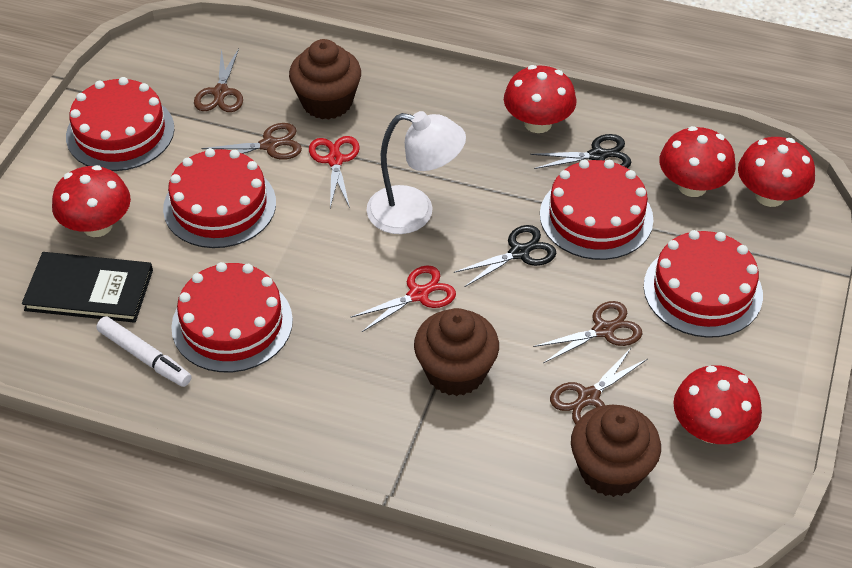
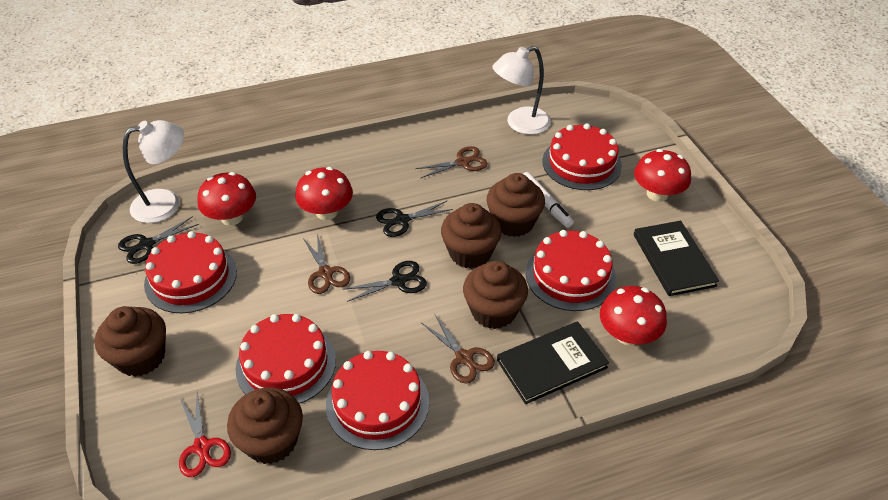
black book: [22,252,153,323] = 1 -> [497,321,609,404] [634,221,719,296] = 2
black scissors: [454,225,556,287] [530,134,631,169] = 2 -> [118,216,199,264] [342,261,427,302] [376,201,453,237] = 3
brown cupcake: [289,39,361,120] [414,308,499,396] [571,405,661,497] = 3 -> [95,306,166,377] [227,387,303,464] [441,203,502,269] [463,261,528,329] [487,173,545,237] = 5
brown scissors: [194,48,243,112] [201,123,302,160] [533,301,642,363] [550,347,648,424] = 4 -> [303,233,350,294] [415,146,488,178] [422,315,495,383] = 3
red mushroom: [52,165,131,237] [504,65,576,133] [659,126,736,197] [673,365,762,444] [738,137,815,207] = 5 -> [198,172,256,226] [295,167,353,220] [600,286,667,346] [634,149,691,202] = 4
red scissors: [309,136,360,208] [350,265,456,333] = 2 -> [179,392,231,477] = 1
white lamp: [366,111,466,234] = 1 -> [123,120,184,223] [493,46,551,135] = 2

